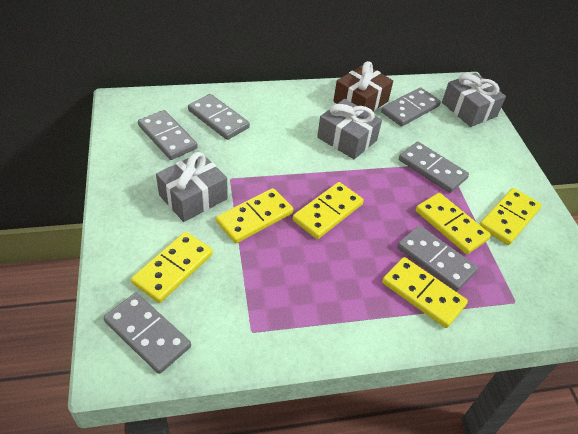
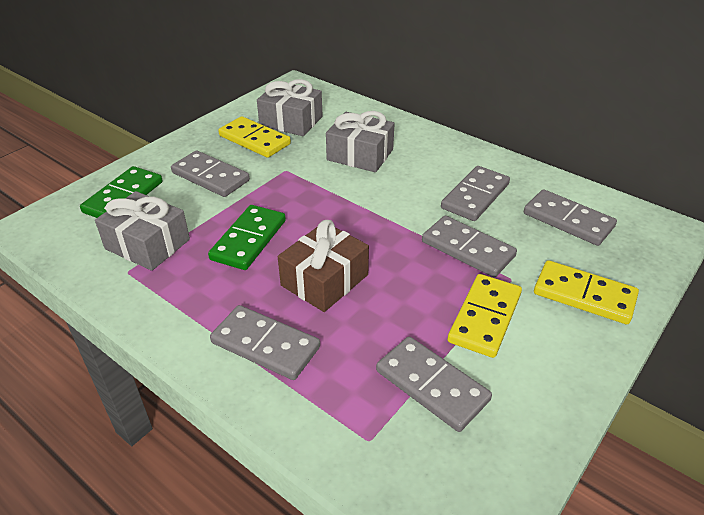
green domino: none = 0 -> [80,166,163,218] [208,205,286,270] = 2
yellow domino: [131,232,213,303] [216,188,293,243] [293,182,364,239] [382,257,468,328] [416,193,491,254] [479,188,542,245] = 6 -> [218,116,291,158] [448,274,522,358] [534,260,639,324] = 3

